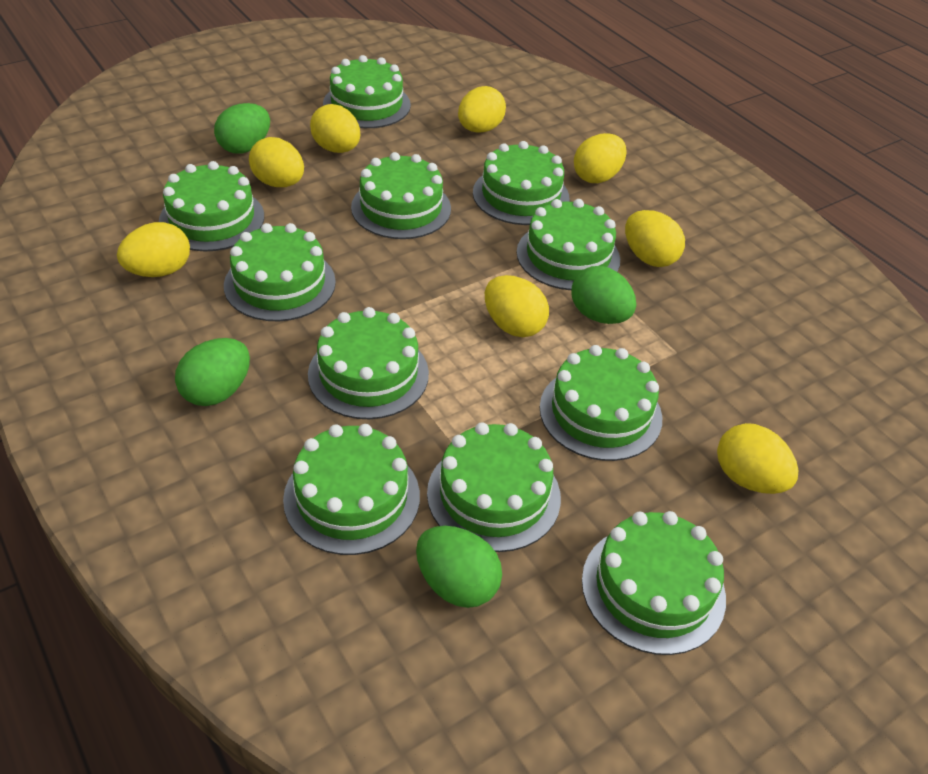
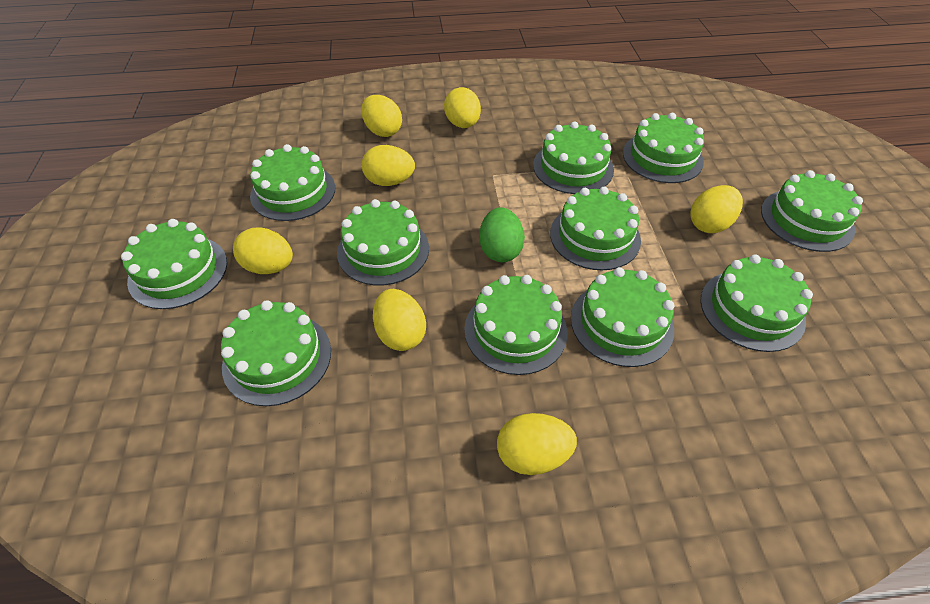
green egg: [175,338,250,406] [214,103,270,153] [416,526,502,608] [571,266,636,324] = 4 -> [479,207,525,262] = 1
yellow egg: [117,222,190,277] [249,137,304,187] [310,104,360,153] [458,86,506,133] [485,275,549,337] [574,133,627,183] [625,210,685,267] [717,423,799,494] = 8 -> [233,228,293,274] [361,95,402,137] [362,145,415,186] [373,289,426,351] [444,87,481,128] [497,413,577,475] [690,185,743,233] = 7

